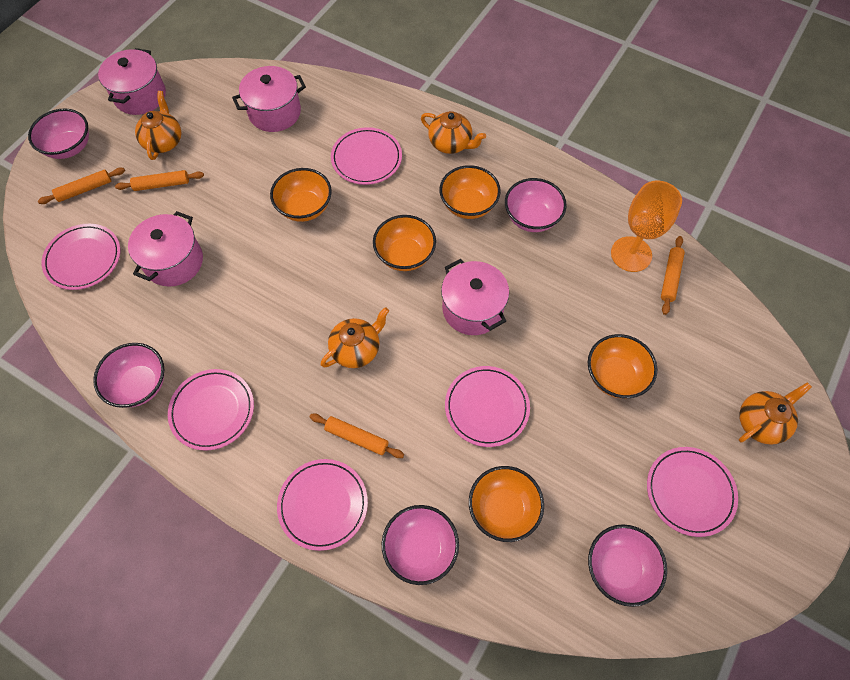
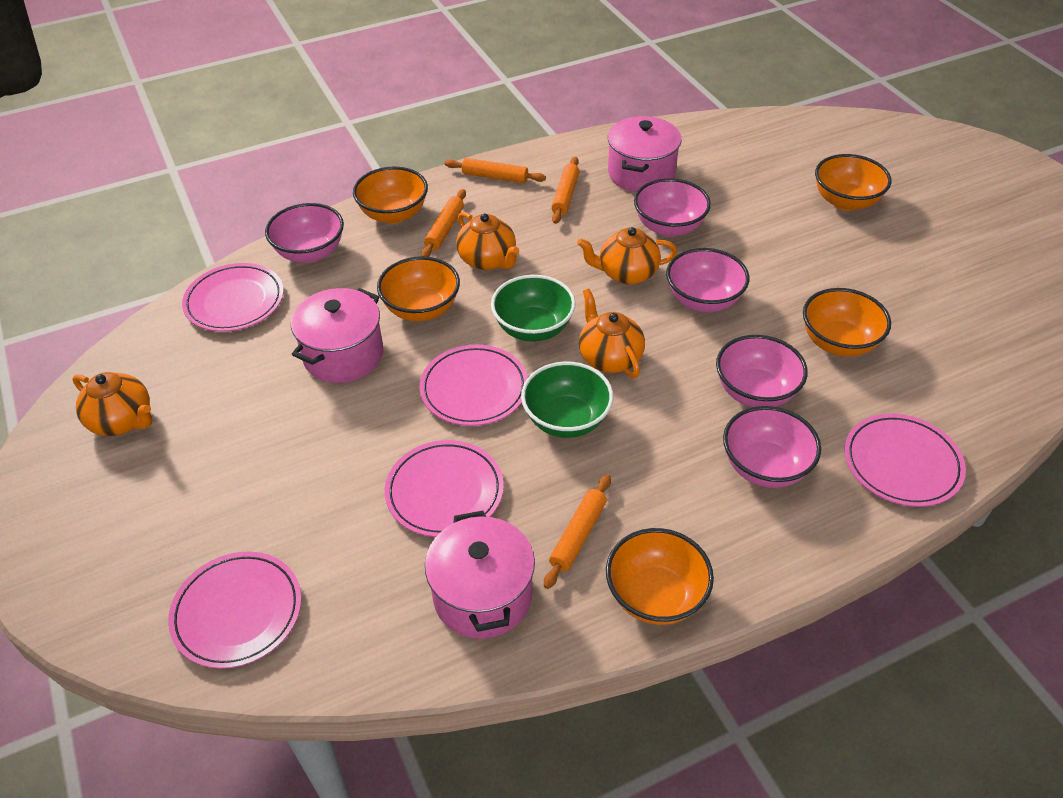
green bowl: none = 0 -> [491,275,576,342] [521,361,613,438] = 2
orange goblet: [611,181,682,272] = 1 -> none = 0
pink plate: [42,224,121,290] [168,369,254,451] [277,459,368,551] [331,127,402,185] [445,366,530,447] [647,447,738,537] = 6 -> [168,551,301,669] [182,263,284,332] [385,440,504,537] [420,345,528,426] [844,414,966,507] = 5
pink pot: [98,48,166,115] [128,211,203,287] [232,66,306,132] [441,259,509,335] = 4 -> [291,288,383,383] [425,511,535,639] [608,116,682,192] = 3

